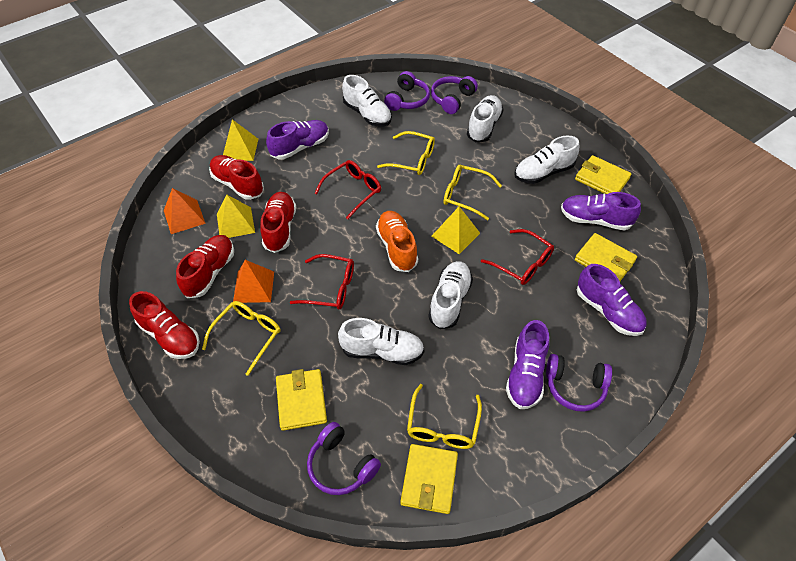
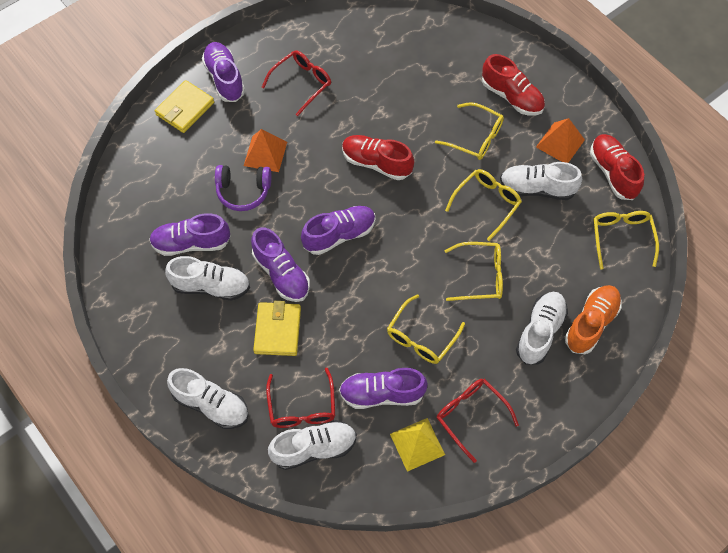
purple headphones: [307,422,381,495] [384,71,430,111] [431,76,478,114] [546,354,612,412] = 4 -> [215,165,271,211] = 1
purple shoe: [266,120,329,159] [506,320,549,409] [561,192,641,230] [577,264,647,336] = 4 -> [149,213,231,256] [202,42,245,102] [251,227,310,302] [301,206,375,255] [339,368,428,409] = 5
red shoe: [129,291,200,359] [176,235,234,298] [209,155,264,200] [260,192,296,253] = 4 -> [342,135,414,180] [482,54,545,116] [590,134,644,200] = 3
yellow glasses: [202,301,280,376] [377,131,435,175] [407,384,482,449] [444,165,502,220] = 4 -> [387,294,465,364] [435,102,504,160] [444,242,503,301] [445,169,522,241] [594,211,659,270] = 5
yellow pyramid: [217,194,255,238] [223,119,258,161] [431,206,480,254] = 3 -> [390,418,445,472] = 1
yellow wallet: [276,369,327,431] [401,444,458,514] [575,155,631,194] [575,233,637,281] = 4 -> [155,80,214,133] [253,301,301,356] = 2

